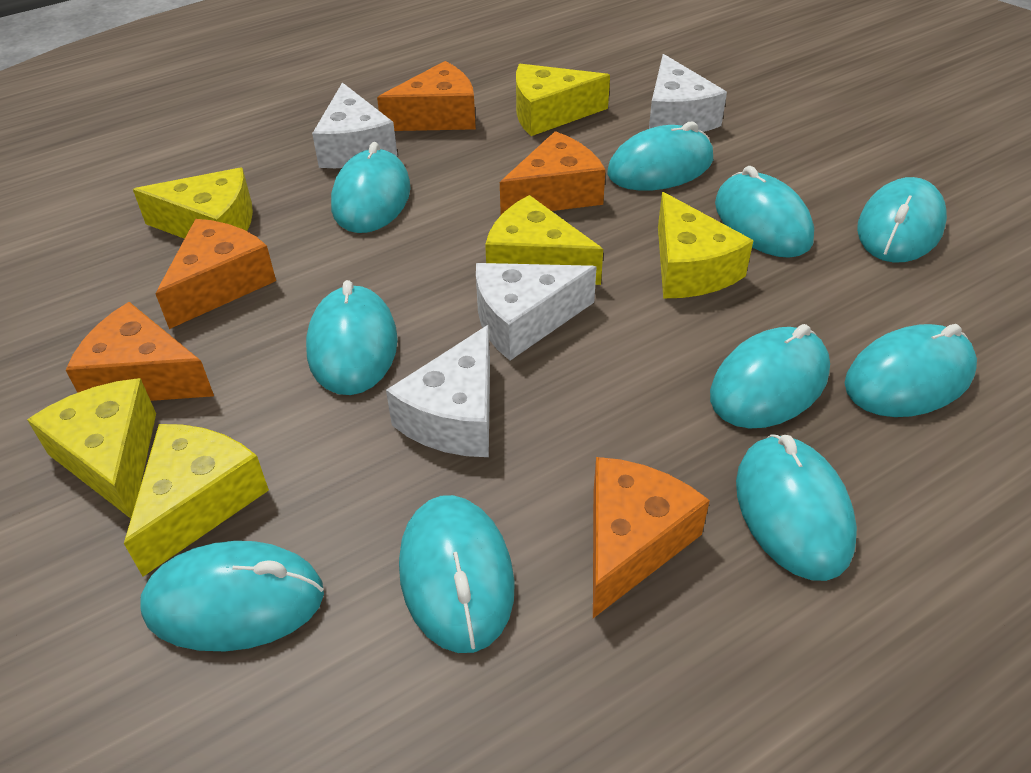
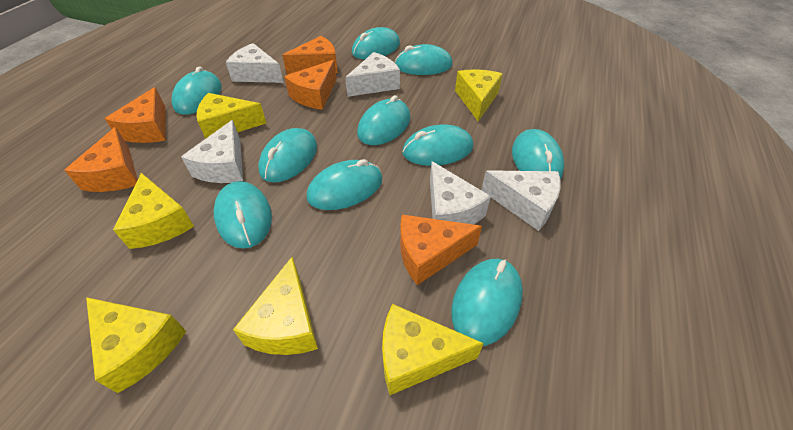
white cheese: [312,82,397,168] [386,325,490,457] [476,263,596,360] [649,54,727,132] = 4 -> [181,120,243,183] [225,43,284,83] [345,52,400,97] [430,161,491,225] [481,170,560,231] = 5

